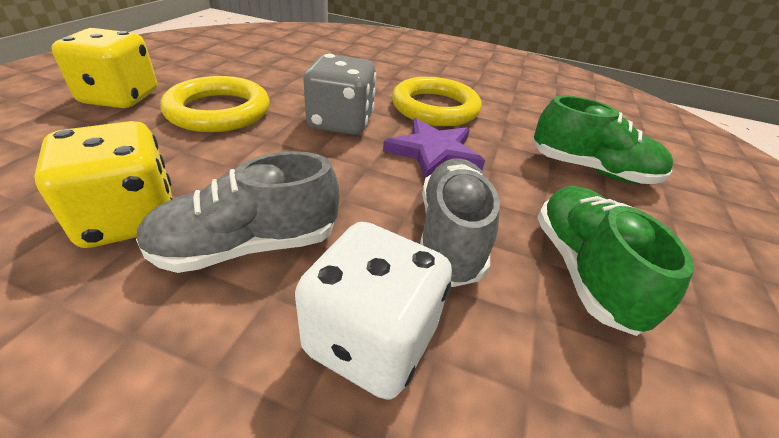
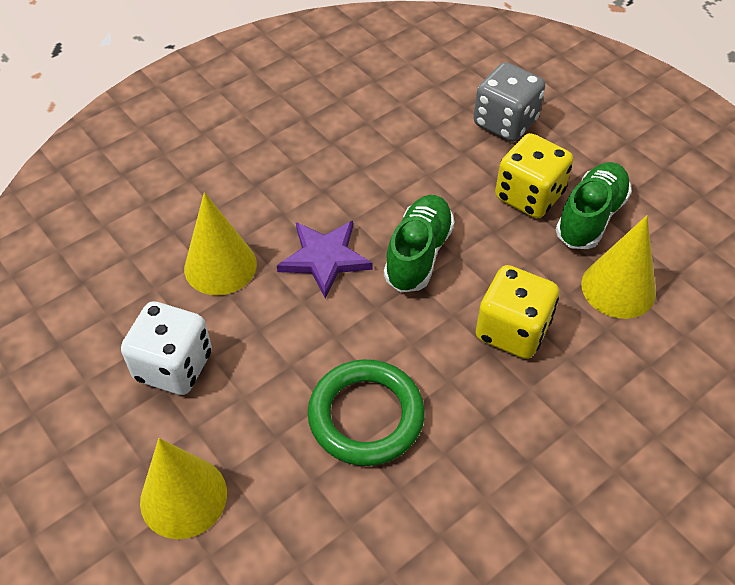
green ring: none = 0 -> [308,359,425,466] = 1
grey shoe: [136,151,339,273] [420,159,500,287] = 2 -> none = 0
yellow cone: none = 0 -> [140,438,227,539] [184,192,257,295] [581,215,656,319] = 3
yellow ring: [160,76,270,132] [392,77,481,126] = 2 -> none = 0

